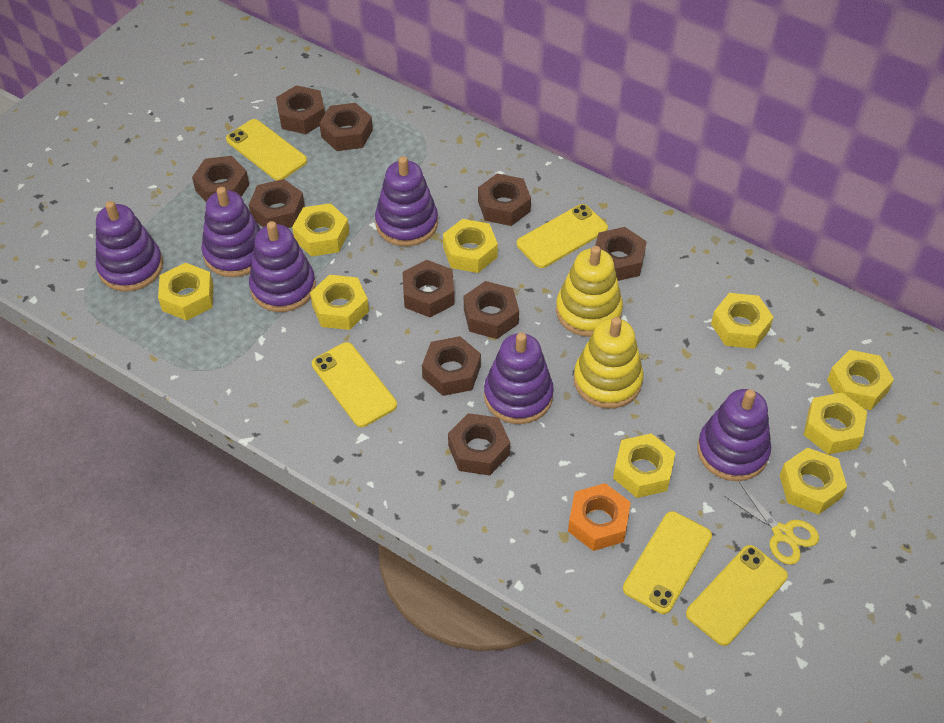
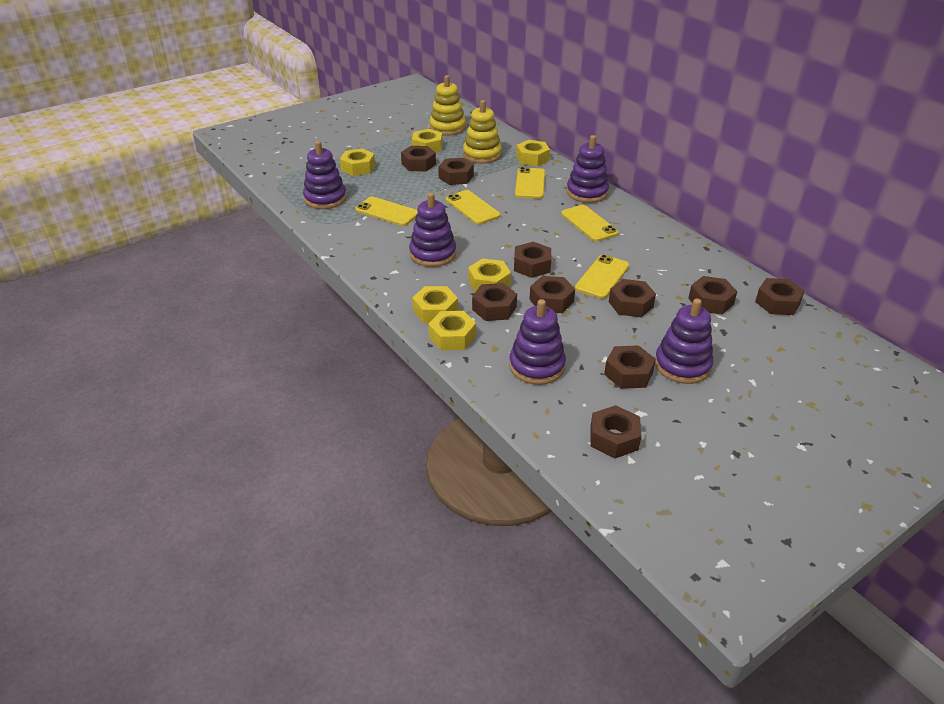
orange nut: [568,483,631,551] = 1 -> none = 0
purple stacking toy: [96,201,163,292] [201,187,260,277] [249,221,316,312] [375,156,438,246] [484,332,554,424] [697,389,771,481] = 6 -> [303,141,347,209] [409,193,456,267] [509,299,566,385] [567,135,609,203] [655,299,713,384] = 5
yellow nut: [158,263,213,321] [292,203,349,257] [310,275,369,330] [443,219,498,273] [613,433,676,498] [711,293,774,349] [780,447,847,515] [804,393,867,455] [827,350,894,410] = 9 -> [340,149,375,176] [412,129,443,153] [412,286,458,323] [428,311,476,350] [468,258,511,292] [516,140,550,166] = 6
yellow scissors: [724,482,819,565] = 1 -> none = 0

